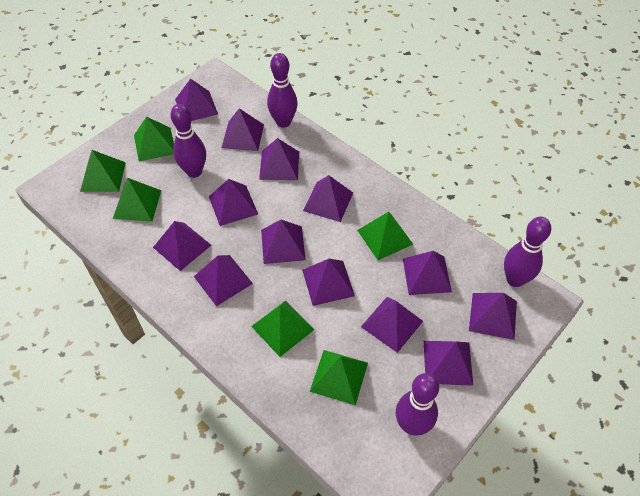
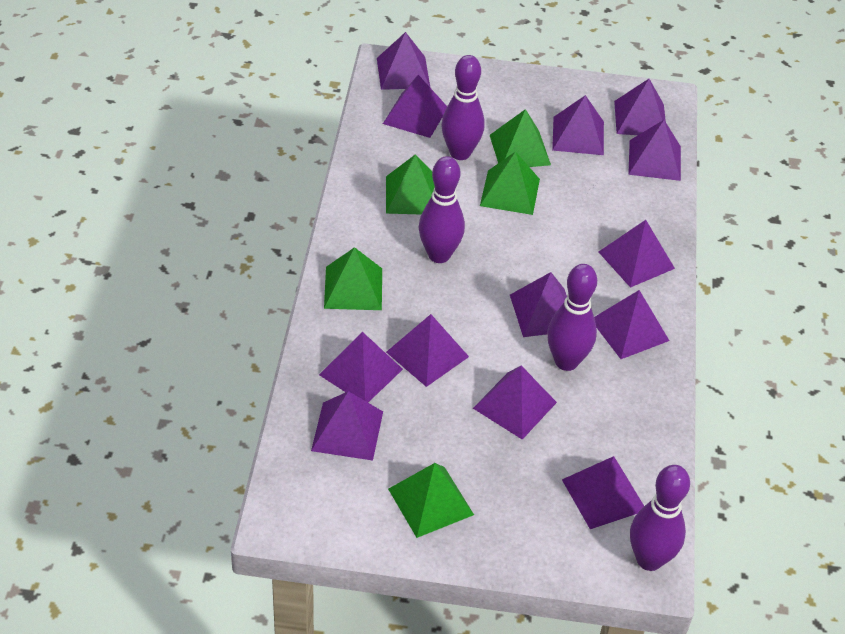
green pyramid: [80,150,126,192] [113,178,162,222] [134,117,174,162] [251,300,314,357] [310,350,368,405] [357,212,413,260] = 6 -> [324,247,382,310] [386,154,435,214] [388,463,474,538] [480,151,540,215] [490,109,551,167] = 5

